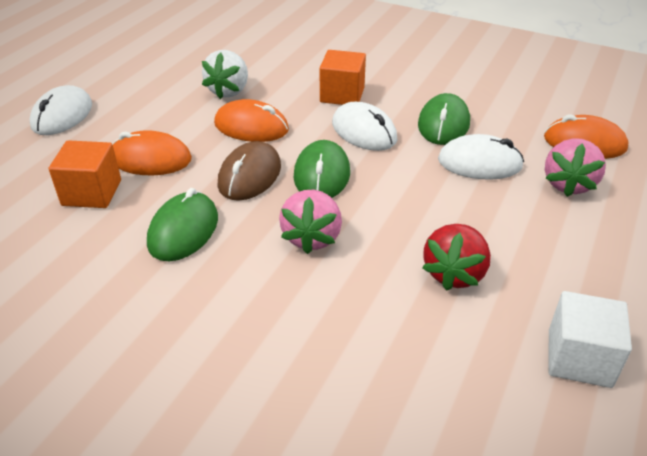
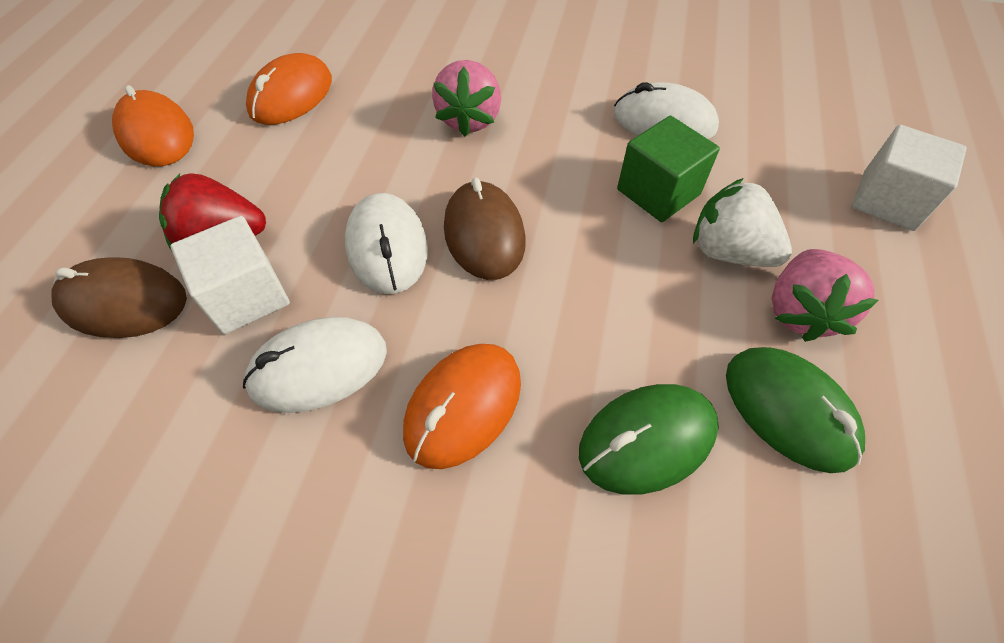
brown mouse: [217,141,281,201] = 1 -> [51,257,187,338] [444,178,525,280] = 2
green cube: none = 0 -> [617,116,720,222] = 1
green mouse: [147,188,218,261] [294,140,350,198] [418,93,470,145] = 3 -> [579,384,719,495] [726,347,865,473] = 2
orange cube: [49,140,121,208] [320,50,366,105] = 2 -> none = 0
white cube: [548,291,632,388] = 1 -> [170,216,290,334] [851,125,967,231] = 2

